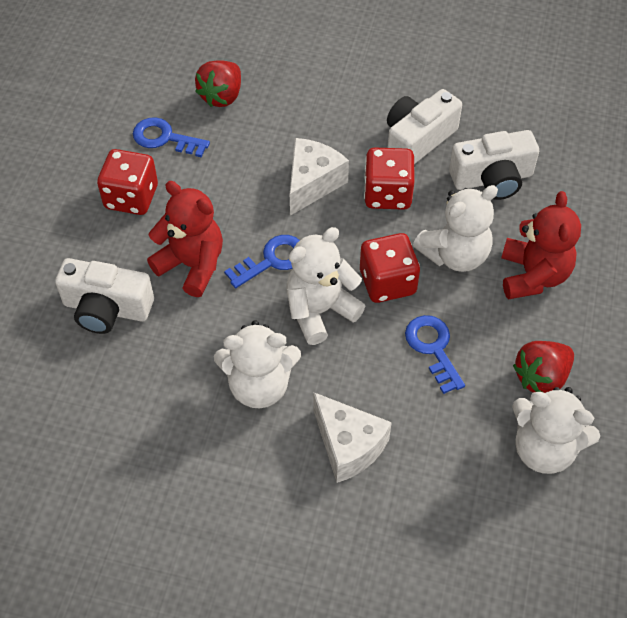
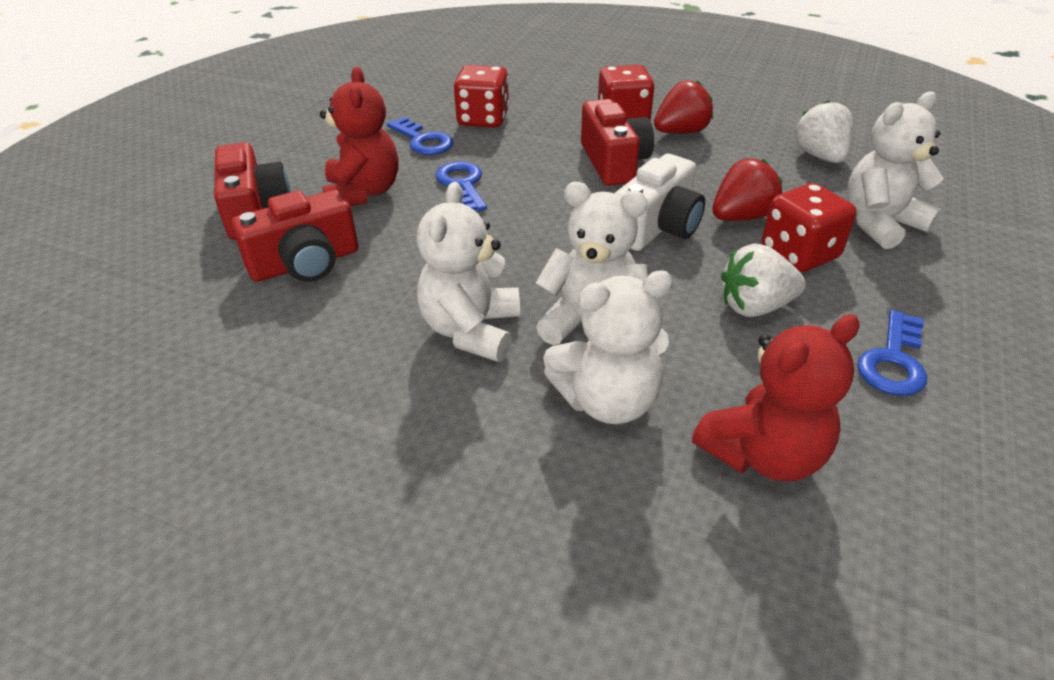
red camera: none = 0 -> [214,142,291,240] [231,190,358,282] [581,99,654,186] = 3
white camera: [55,258,154,334] [387,89,462,164] [449,130,539,200] = 3 -> [615,154,705,251] = 1
white cheese: [290,138,349,216] [313,392,392,483] = 2 -> none = 0
white strawberry: none = 0 -> [721,243,806,317] [795,100,853,163] = 2

